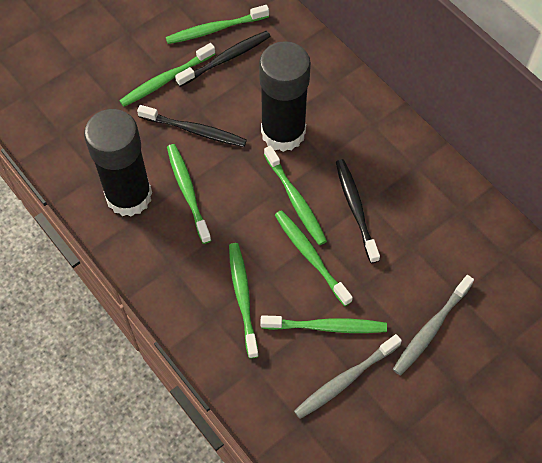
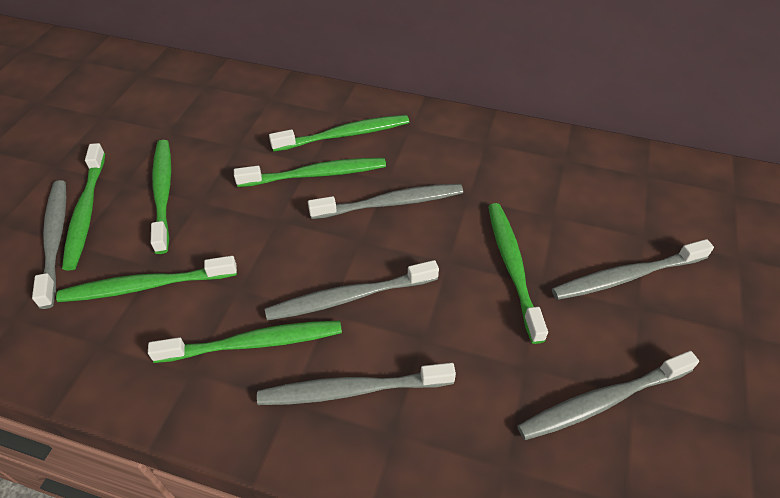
black glue stick: [84,109,152,217] [259,41,311,152] = 2 -> none = 0
black toothbrush: [137,105,247,147] [175,31,271,87] [336,159,380,263] = 3 -> none = 0
grey toothbrush: [294,334,402,419] [393,275,474,375] = 2 -> [32,180,66,309] [257,363,456,405] [265,260,439,321] [308,184,463,219] [517,351,699,440] [552,239,714,300] = 6

